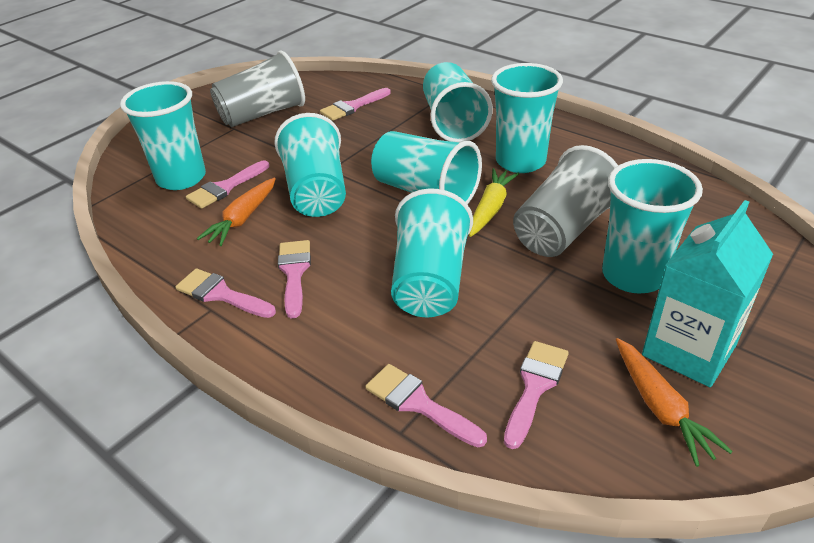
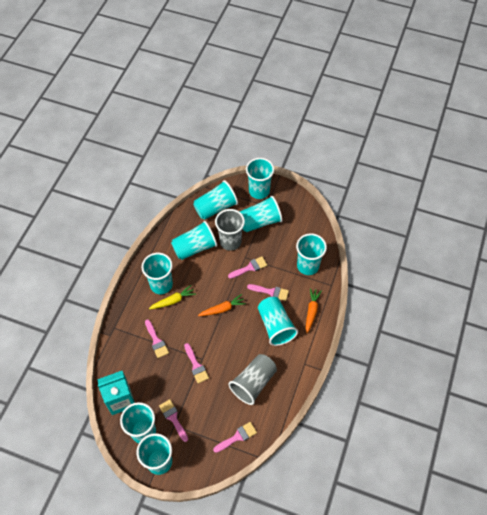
turquoise cup: [120,81,206,190] [274,113,346,217] [371,131,482,204] [391,188,473,317] [423,62,493,142] [491,63,563,173] [602,159,703,293] = 7 -> [120,402,156,443] [137,433,172,475] [142,253,173,294] [171,221,217,260] [193,180,238,220] [240,196,283,232] [246,158,274,199] [258,297,298,346] [296,233,327,275] = 9

